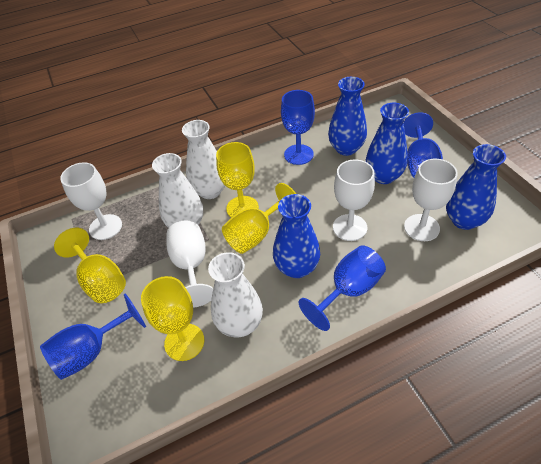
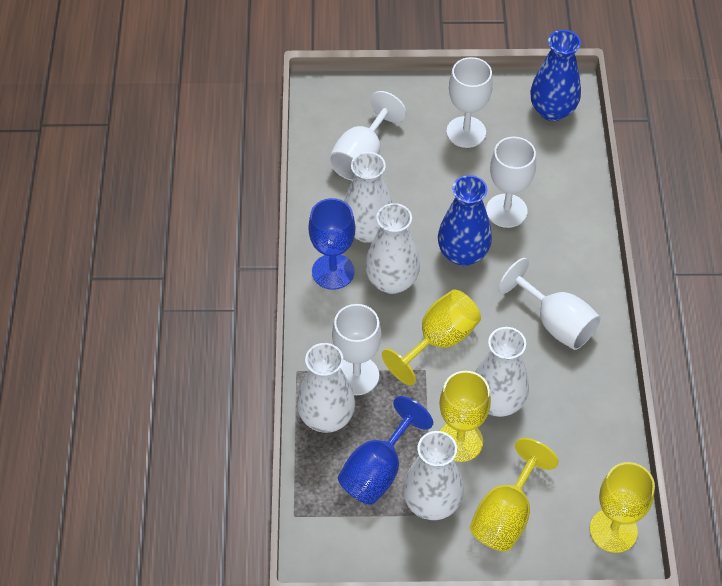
blue goblet: [40,293,146,380] [281,90,315,165] [299,246,386,331] [403,112,443,178] = 4 -> [308,198,355,290] [338,396,433,505] = 2
blue vase: [273,194,320,278] [328,77,367,156] [366,103,409,184] [446,144,506,230] = 4 -> [438,175,492,266] [530,30,581,121] = 2
white goblet: [60,162,122,240] [166,220,213,308] [333,159,375,241] [404,159,458,241] = 4 -> [329,91,406,181] [332,304,381,395] [446,57,493,148] [486,137,536,228] [498,258,601,350] = 5
white vase: [152,153,203,228] [182,120,225,199] [208,252,263,337] = 3 -> [297,343,355,433] [344,152,393,243] [365,203,420,294] [403,431,464,520] [475,327,529,417] = 5

